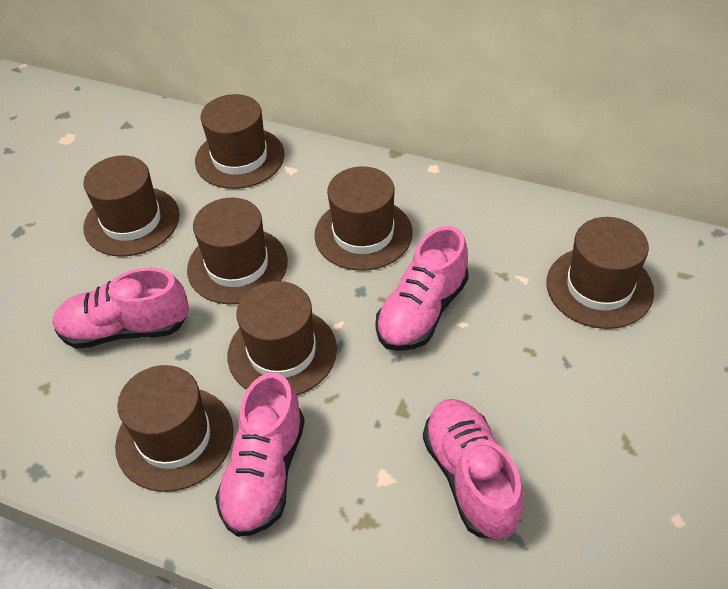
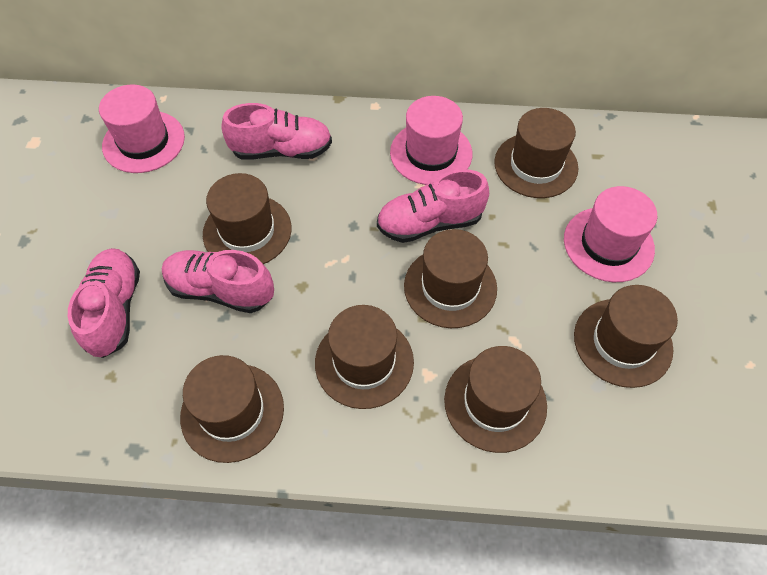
pink hat: none = 0 -> [99,85,185,173] [390,96,472,185] [564,186,657,282] = 3

